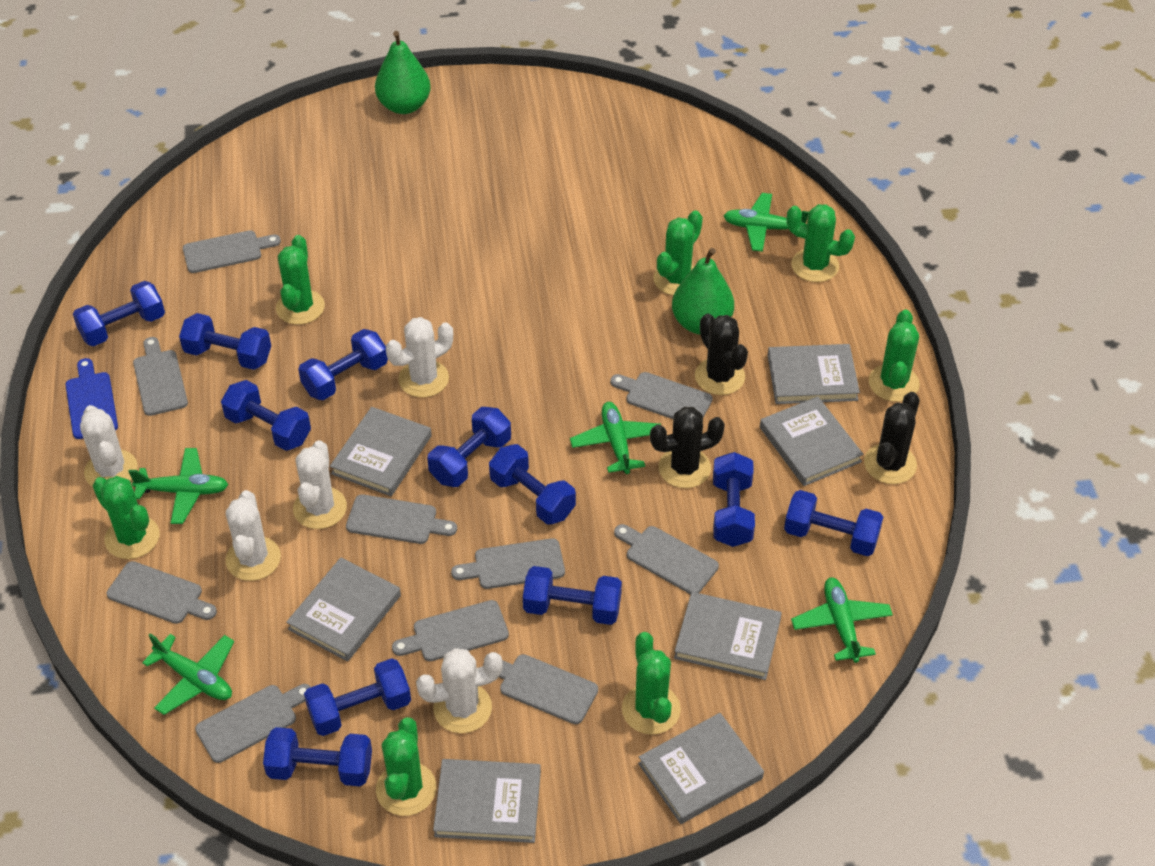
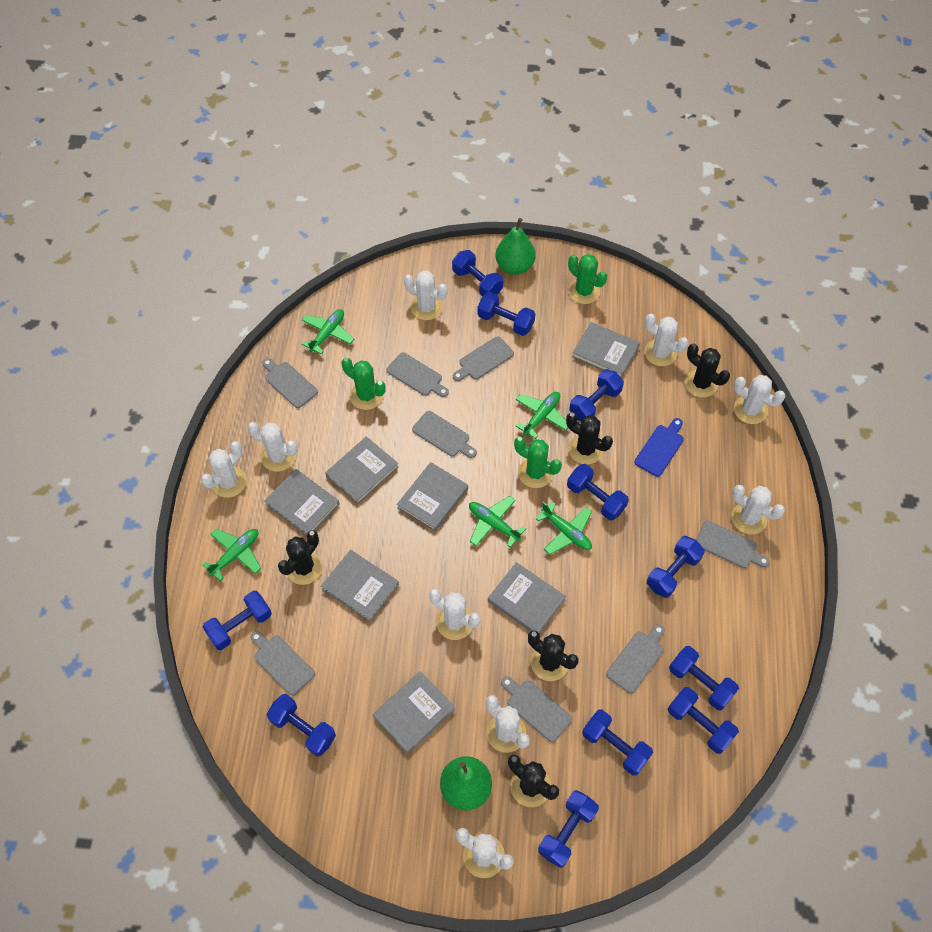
black cactus: [650,407,725,488] [695,314,748,395] [864,392,920,484] = 3 -> [278,530,322,585] [508,754,559,807] [528,630,579,681] [566,413,613,464] [685,344,730,398] = 5
green cactus: [93,476,159,559] [276,235,325,325] [376,717,436,816] [622,632,681,735] [653,210,703,295] [787,204,855,282] [869,310,920,402] = 7 -> [342,358,385,410] [514,437,562,488] [568,254,607,304] = 3
grey cutting board: [107,561,217,624] [133,337,188,416] [183,230,281,273] [195,684,311,763] [346,494,457,544] [392,600,509,661] [451,538,565,589] [483,654,598,724] [610,372,713,419] [614,524,719,594] = 10 -> [250,631,315,696] [262,358,318,408] [386,353,449,397] [412,411,477,458] [453,337,514,381] [501,676,572,742] [606,624,665,693] [696,521,770,568] = 8
white cactus: [80,405,138,487] [225,490,281,581] [293,440,347,529] [386,317,453,397] [416,648,503,733] = 5 -> [201,441,247,498] [248,422,298,472] [404,270,448,320] [429,589,481,640] [456,828,514,878] [486,695,530,753] [644,314,688,366] [731,485,785,534] [734,375,786,424] = 9

